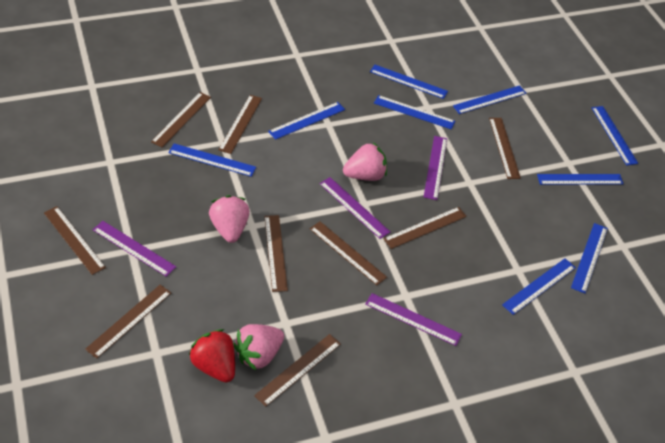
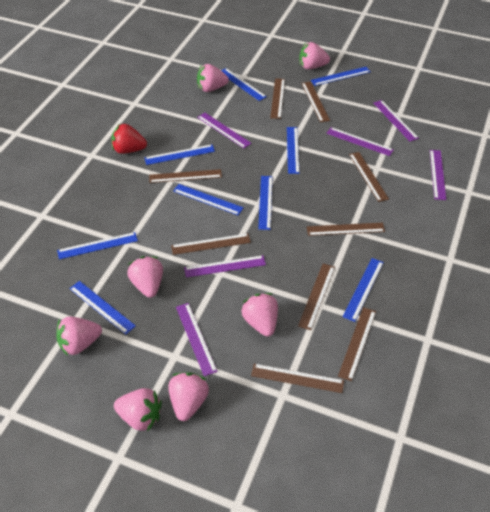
pink strawberry: [209,195,250,243] [233,324,284,370] [343,142,387,181] = 3 -> [56,316,102,356] [114,388,162,432] [127,256,163,298] [168,372,209,421] [197,64,229,92] [242,293,278,337] [299,42,330,69] = 7
purple ruler: [93,221,176,277] [320,177,390,239] [365,293,462,346] [424,136,447,200] = 4 -> [176,303,218,376] [184,255,266,277] [197,113,252,148] [326,127,394,156] [374,100,419,141] [430,150,446,200] = 6

